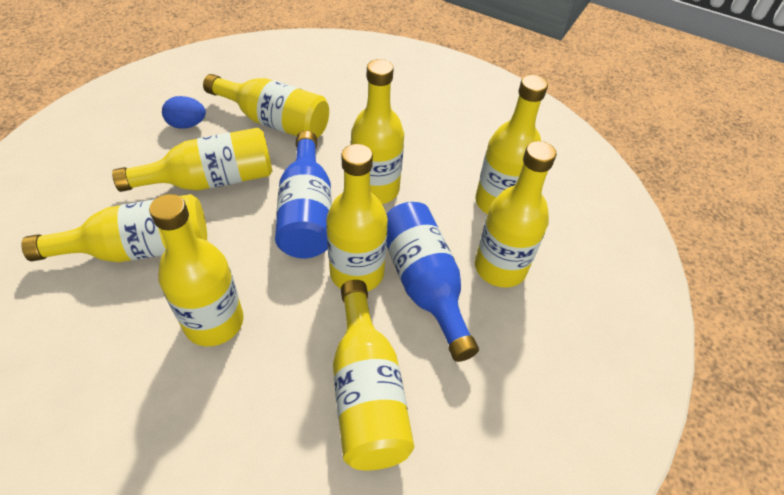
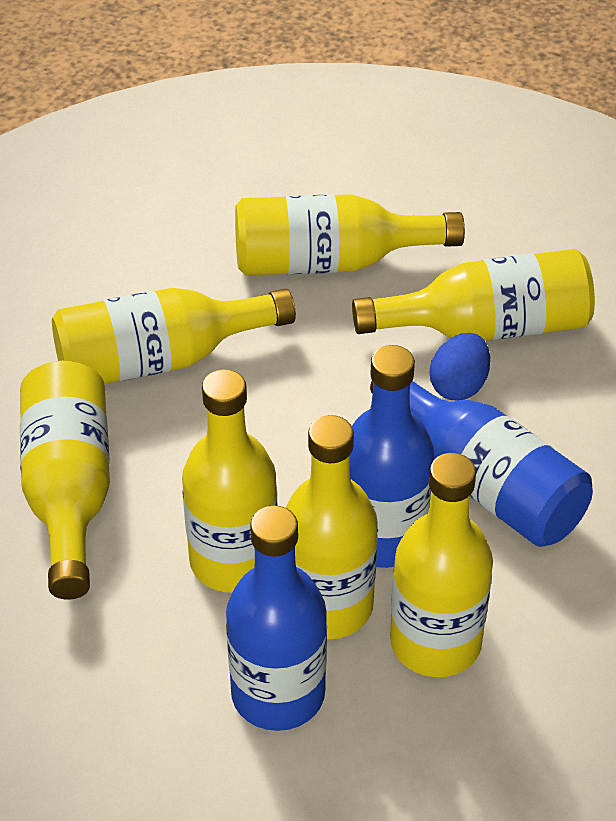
blue bottle: [275,131,331,259] [386,202,479,362] = 2 -> [226,505,327,731] [350,345,434,568] [370,380,593,547] = 3
yellow bottle: [21,194,207,262] [112,128,272,192] [149,194,244,346] [203,74,329,138] [326,144,388,291] [333,280,414,470] [351,59,404,204] [475,141,556,287] [476,75,548,214] = 9 -> [20,361,110,600] [52,288,296,384] [182,369,277,592] [235,194,465,276] [286,415,378,639] [352,249,595,341] [390,453,493,677] = 7

